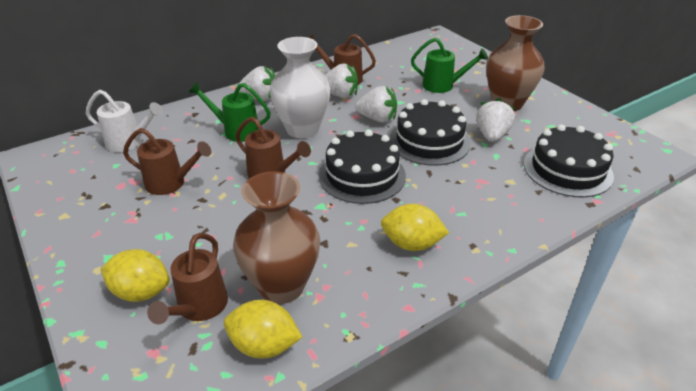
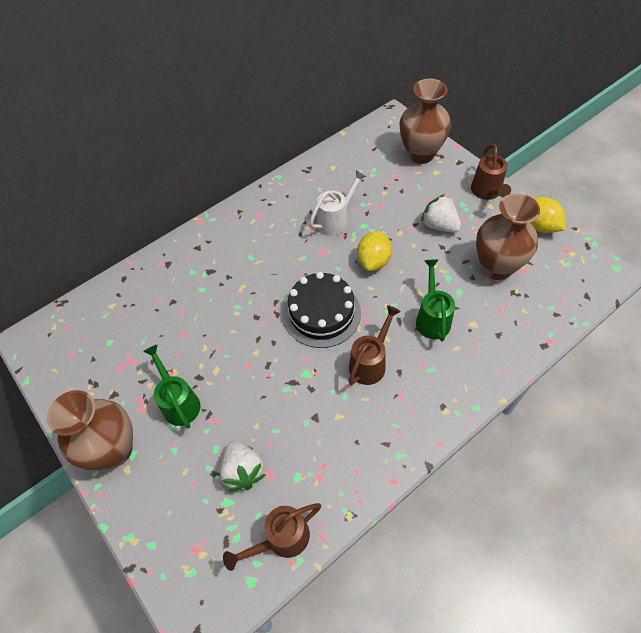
black cake: [319,130,406,204] [389,99,470,166] [524,124,614,197] = 3 -> [283,272,361,348] = 1
brown vase: [233,171,320,304] [486,15,545,111] = 2 -> [47,390,133,470] [399,79,451,164] [476,193,540,280] = 3
brown watering can: [123,128,211,195] [147,233,228,324] [235,117,311,179] [310,34,376,85] = 4 -> [223,503,321,571] [348,305,401,385] [471,144,511,200] = 3
white strawberry: [238,66,275,101] [324,64,358,98] [355,86,397,123] [476,98,516,142] = 4 -> [220,441,265,492] [421,194,461,233] = 2
white vase: [270,37,331,138] = 1 -> none = 0
yellow lemon: [101,249,170,302] [224,300,302,358] [381,204,449,251] = 3 -> [357,231,392,271] [530,197,565,233] = 2

